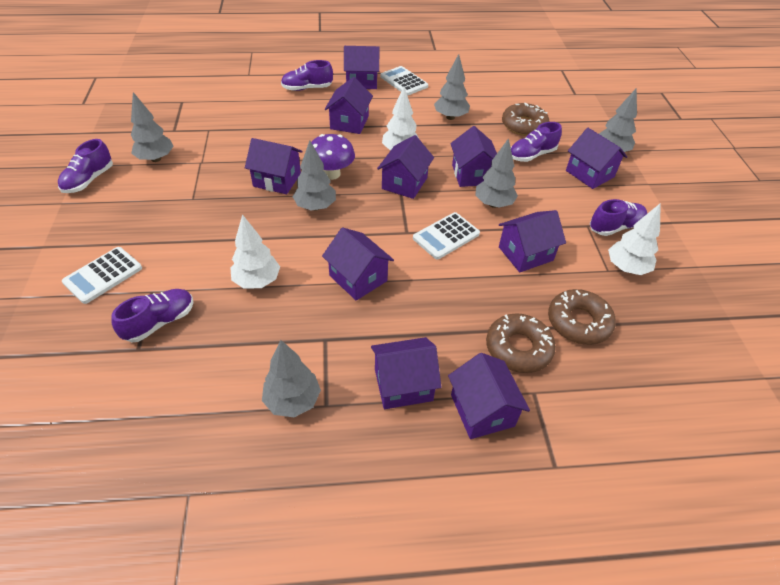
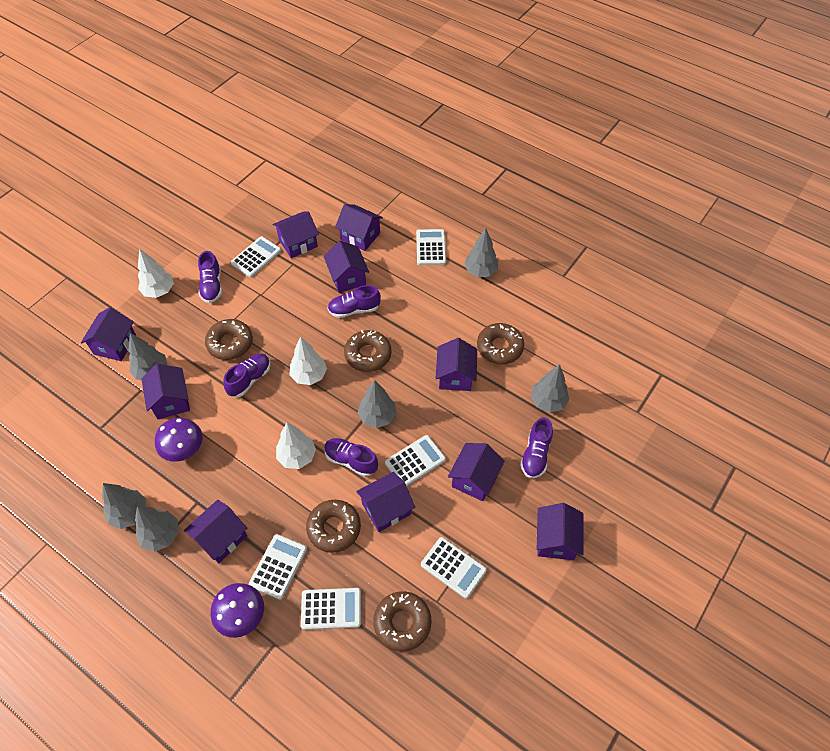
brown donut: [486,313,556,373] [502,103,549,136] [548,289,616,345] = 3 -> [205,319,253,360] [306,500,361,553] [344,330,392,372] [373,591,431,652] [477,323,524,364] = 5
purple mushroom: [311,134,355,180] = 1 -> [155,417,203,462] [211,583,264,638] = 2
white calculator: [62,247,142,304] [380,66,428,95] [413,212,480,259] = 3 -> [231,236,281,277] [249,534,307,600] [301,588,361,630] [385,435,446,487] [416,229,446,265] [421,537,487,599] = 6

